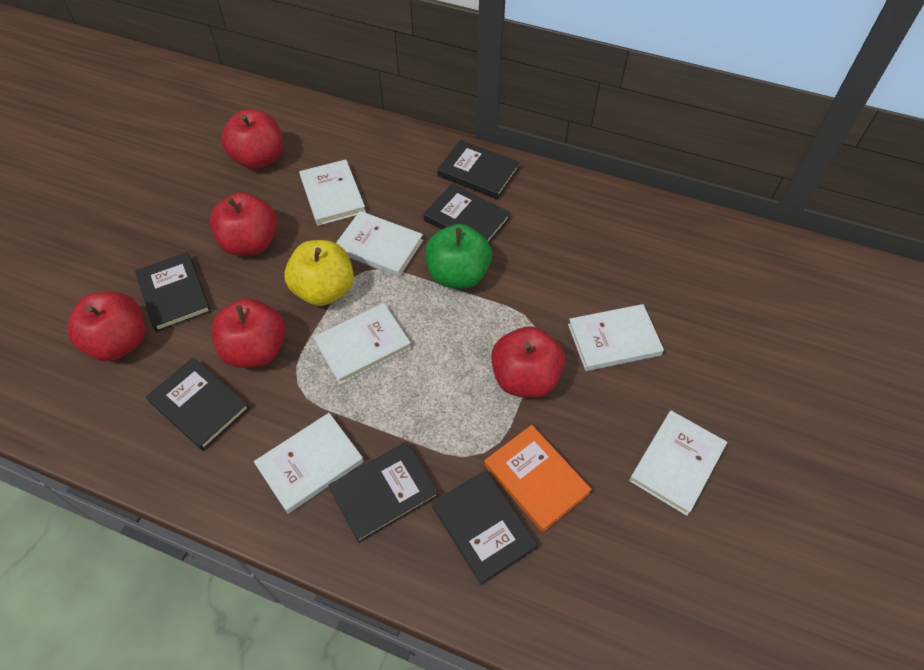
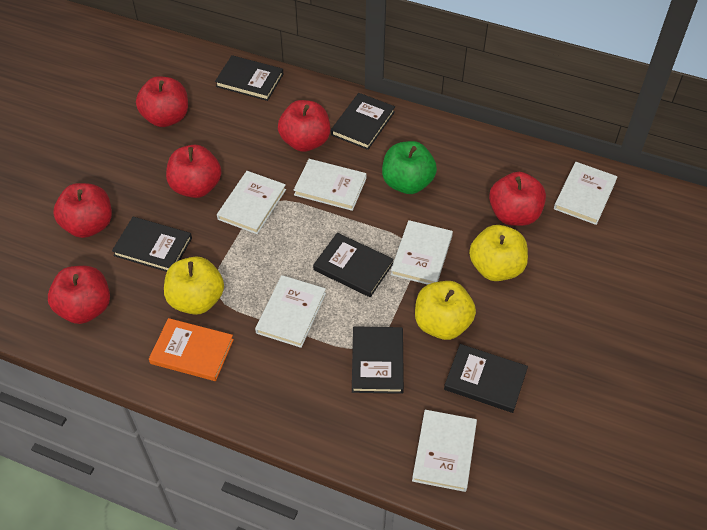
red apple: [67,292,145,361] [210,192,277,256] [211,298,286,368] [221,110,283,169] [491,326,565,398] = 5 -> [48,266,110,324] [53,183,112,238] [136,76,188,127] [166,145,221,198] [278,100,330,152] [489,172,546,226] = 6
yellow apple: [284,240,354,306] = 1 -> [164,257,224,315] [415,281,476,340] [469,225,528,281] = 3

